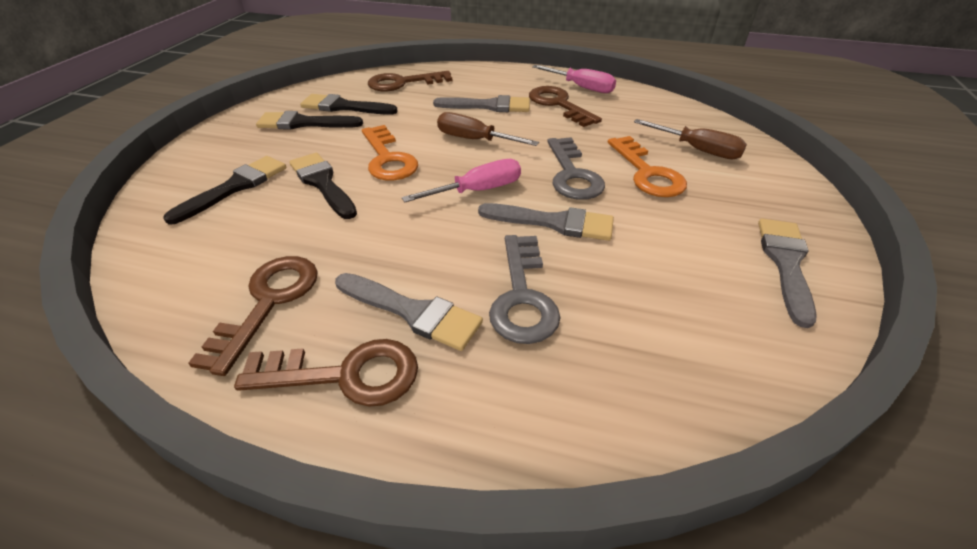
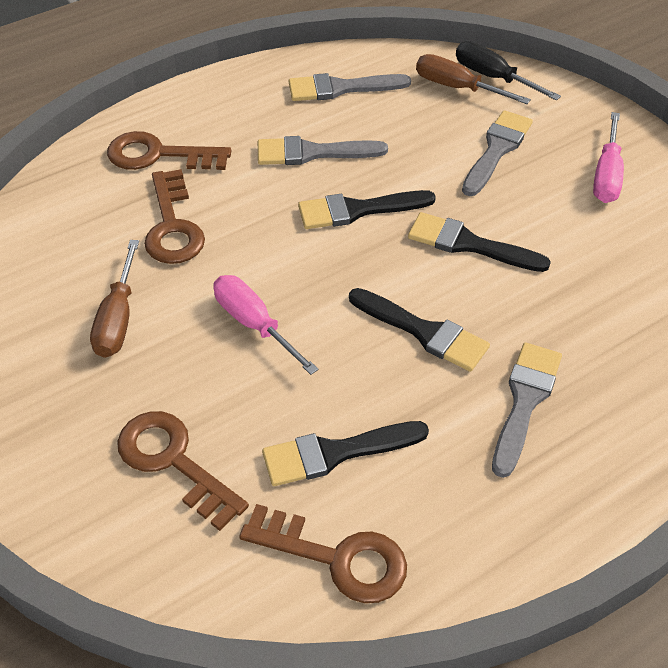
black screwdriver: none = 0 -> [456,41,561,101] = 1
grey key: [489,235,560,344] [547,137,605,200] = 2 -> none = 0
orange key: [362,125,418,181] [608,136,687,197] = 2 -> none = 0

